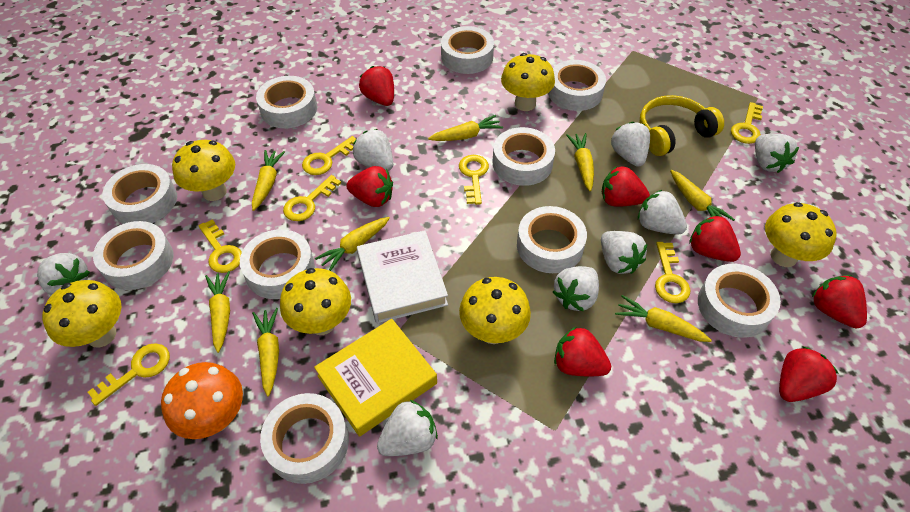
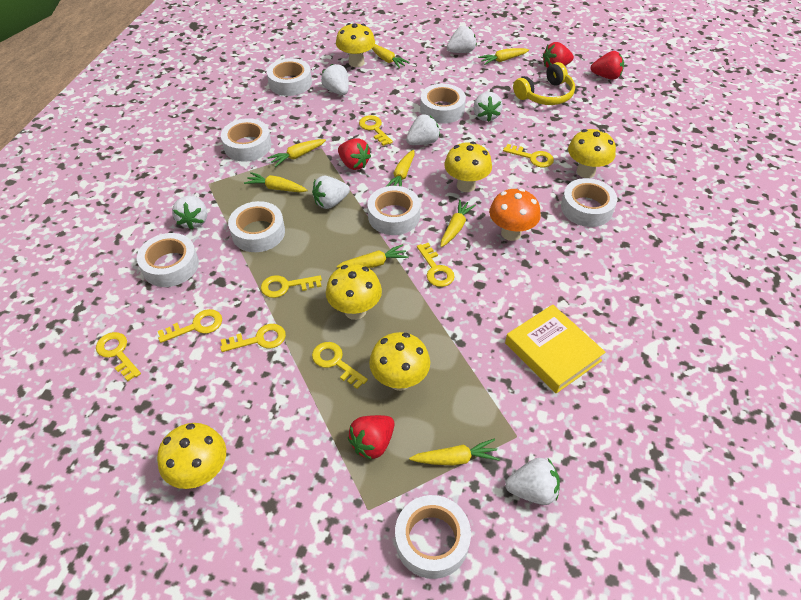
red strawberry: [346,166,393,207] [359,66,394,106] [554,326,611,376] [602,166,650,207] [689,215,741,262] [779,346,839,402] [812,275,867,328] = 7 -> [338,138,371,170] [348,415,394,460] [543,42,574,68] [590,51,624,80] = 4
white book: [357,230,448,324] = 1 -> none = 0
white strawberry: [37,253,90,295] [353,129,393,171] [377,400,438,456] [553,266,599,311] [601,231,647,274] [611,122,650,167] [638,190,687,235] [755,134,799,173] = 8 -> [172,195,207,229] [312,176,350,209] [321,64,349,95] [406,114,440,145] [447,26,477,53] [473,92,503,122] [505,458,560,505] = 7
white tape: [93,221,174,290] [102,164,177,224] [240,229,315,299] [256,76,317,128] [260,393,349,484] [441,26,494,74] [492,127,555,186] [517,206,587,273] [548,60,606,111] [698,264,781,338] = 10 -> [137,233,199,287] [221,118,271,162] [228,201,285,252] [267,58,312,96] [368,186,420,235] [395,495,471,579] [420,84,466,124] [561,178,617,227] = 8
yellow key: [88,343,170,406] [198,219,242,273] [283,175,341,221] [302,136,356,175] [459,155,489,205] [655,242,691,303] [731,102,763,144] = 7 -> [96,332,141,381] [158,309,222,343] [220,324,286,352] [261,275,322,298] [312,342,368,389] [359,115,393,146] [417,243,455,287] [503,144,554,168] = 8

